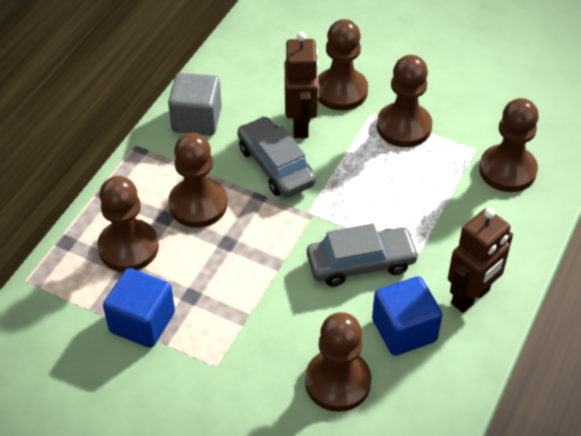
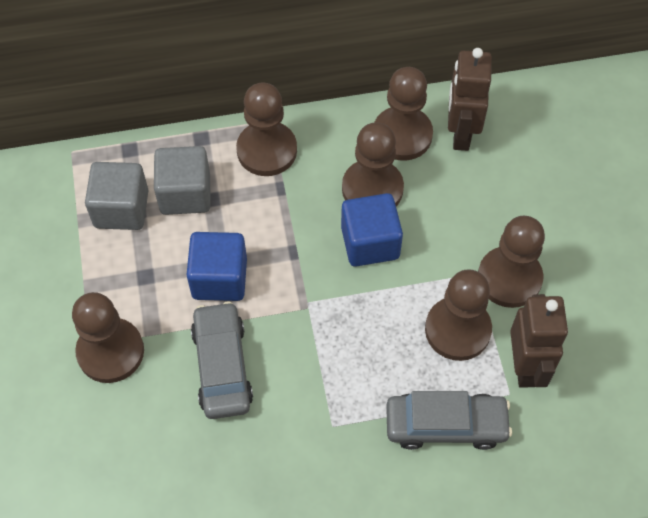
grey cube: [168,73,222,136] = 1 -> [85,162,148,230] [154,146,211,215] = 2

